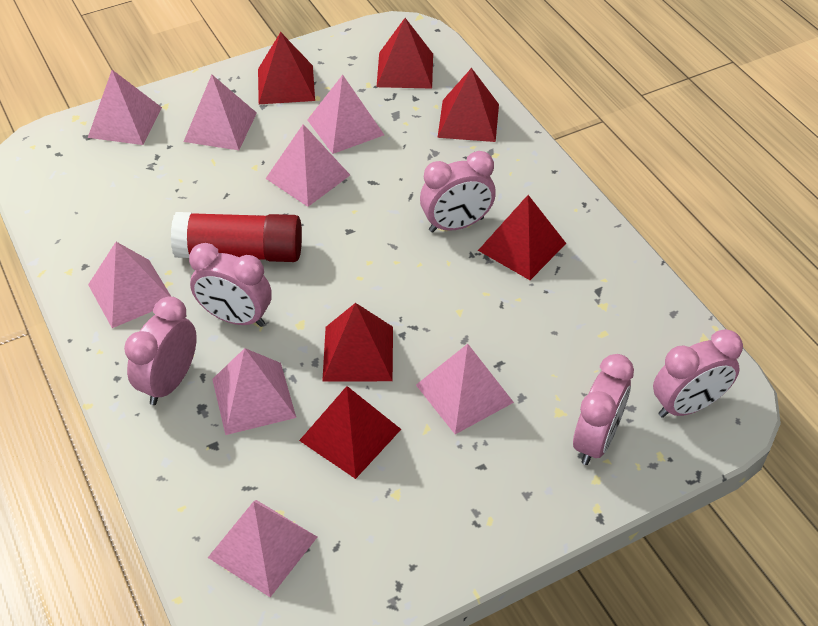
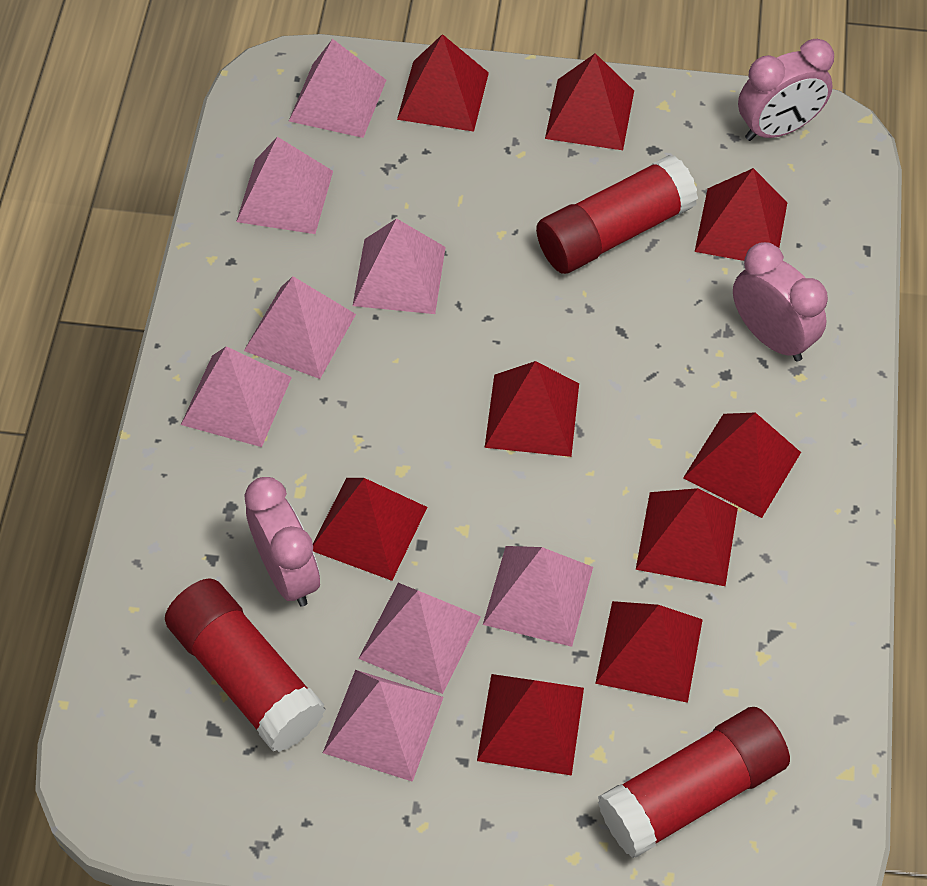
pink clock: [124,296,197,405] [189,243,272,327] [420,151,496,233] [573,354,634,465] [653,329,743,418] = 5 -> [244,477,320,607] [733,242,828,361] [738,39,834,141] = 3
red glue stick: [171,212,302,262] = 1 -> [165,578,326,752] [536,155,698,274] [598,707,790,858] = 3
red pyramid: [258,32,315,104] [299,386,401,479] [322,303,393,381] [376,18,433,89] [437,68,499,142] [478,195,566,280] = 6 -> [313,478,427,581] [397,34,489,132] [477,674,584,776] [485,361,579,457] [545,53,634,150] [595,601,703,703] [636,488,738,586] [683,412,801,518] [695,168,787,261] = 9

